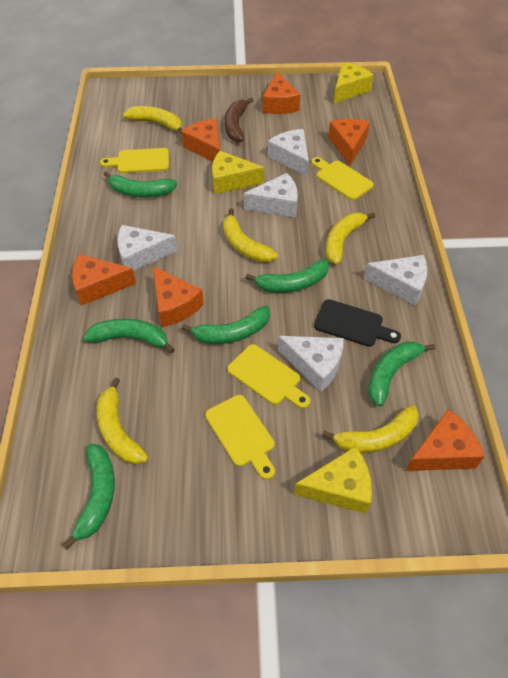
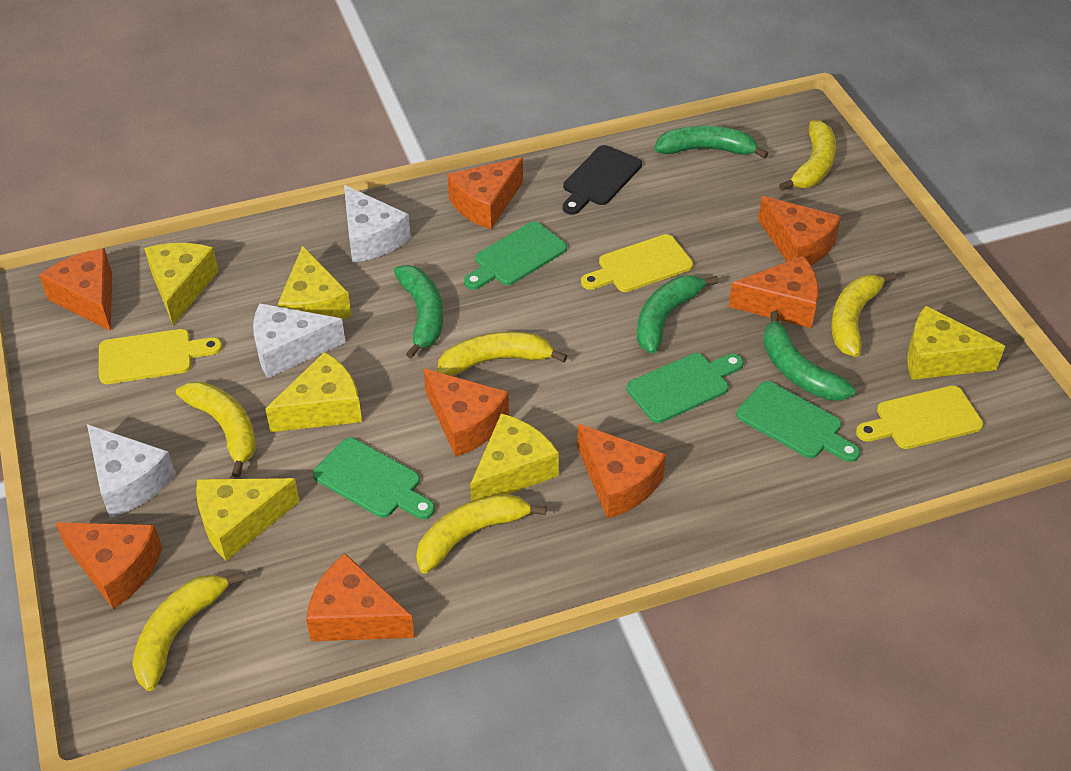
brown banana: [225,98,253,142] = 1 -> none = 0
green banana: [63,444,115,550] [83,319,175,354] [103,171,177,197] [182,306,270,344] [246,259,329,293] [368,342,435,407] = 6 -> [394,265,443,359] [637,275,719,354] [654,125,769,159] [763,311,855,400] = 4
green cutting board: none = 0 -> [313,438,435,519] [464,221,567,290] [627,353,743,423] [736,381,860,462] = 4
orange cheese: [72,254,136,306] [153,266,204,327] [181,119,220,162] [263,72,301,114] [328,119,370,166] [406,409,485,471] = 6 -> [39,248,112,331] [55,522,162,609] [306,553,415,641] [423,368,509,457] [447,157,523,229] [577,424,666,519] [728,256,819,328] [758,196,841,265] = 8
white cheese: [117,225,177,271] [244,173,298,218] [268,129,309,177] [278,336,344,392] [364,255,427,306] = 5 -> [87,424,176,518] [253,303,346,378] [344,185,411,263] = 3
yellow banana: [97,377,148,464] [123,106,182,135] [223,208,278,262] [322,405,419,453] [326,213,376,265] = 5 -> [132,572,245,691] [176,382,256,477] [416,494,547,573] [437,332,567,376] [779,120,836,191] [831,272,896,357] = 6
yellow cheese: [212,151,264,194] [294,446,372,514] [334,62,373,103] = 3 -> [144,243,219,326] [196,478,300,561] [265,352,362,432] [278,245,352,320] [470,413,559,501] [907,306,1005,380] = 6
yellow cutting board: [100,148,169,173] [205,395,275,480] [227,344,310,409] [311,157,374,200] = 4 -> [99,329,222,384] [581,234,693,292] [856,386,983,449] = 3

